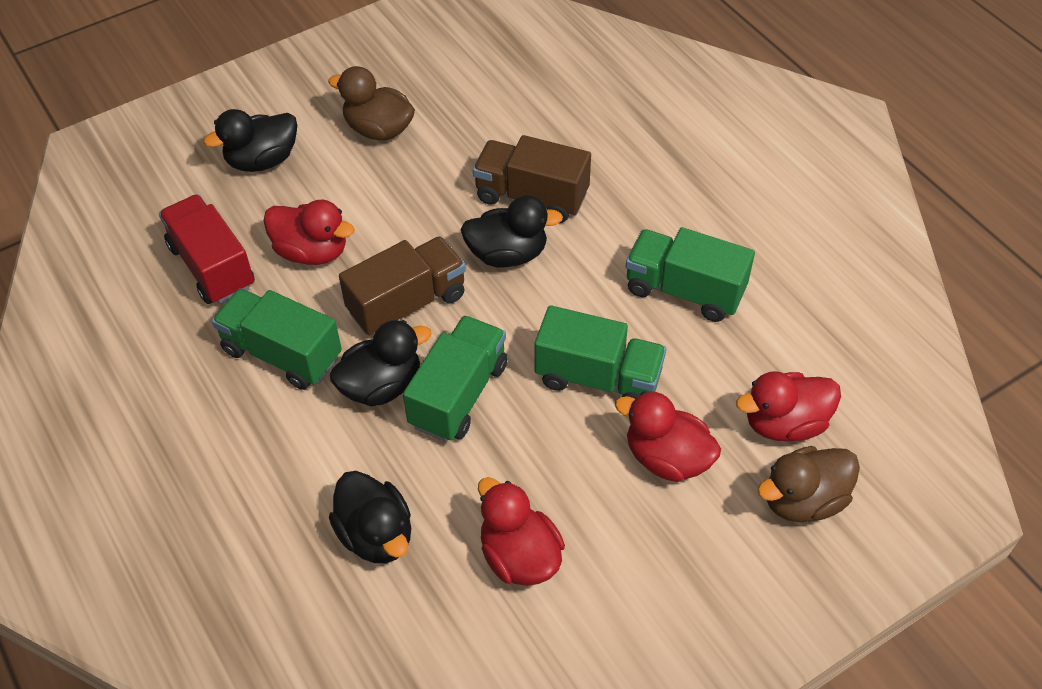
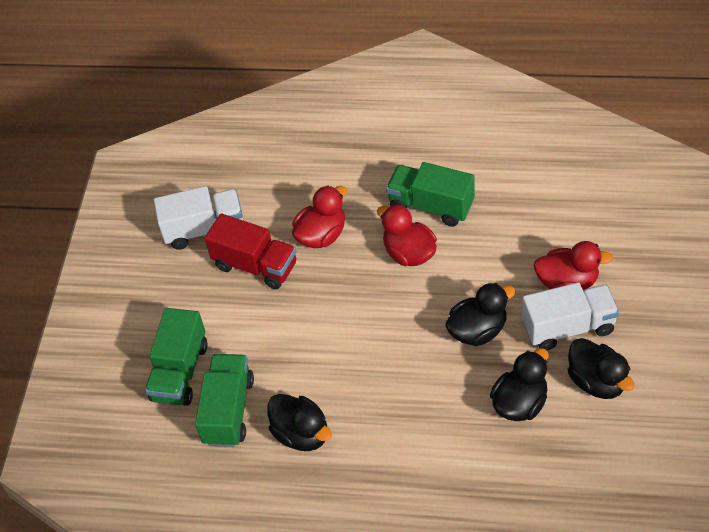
brown duck: [328,66,415,140] [758,446,860,522] = 2 -> none = 0
brown truck: [339,236,466,335] [473,135,591,223] = 2 -> none = 0
green truck: [212,288,342,390] [403,315,508,442] [535,305,666,399] [626,227,755,322] = 4 -> [145,308,207,406] [195,354,254,447] [386,162,475,227] = 3
red duck: [263,199,355,265] [478,477,565,586] [615,391,721,482] [736,371,841,441] = 4 -> [292,186,347,248] [377,204,437,266] [533,241,613,290] = 3
white truck: none = 0 -> [154,186,243,250] [522,282,619,350] = 2

